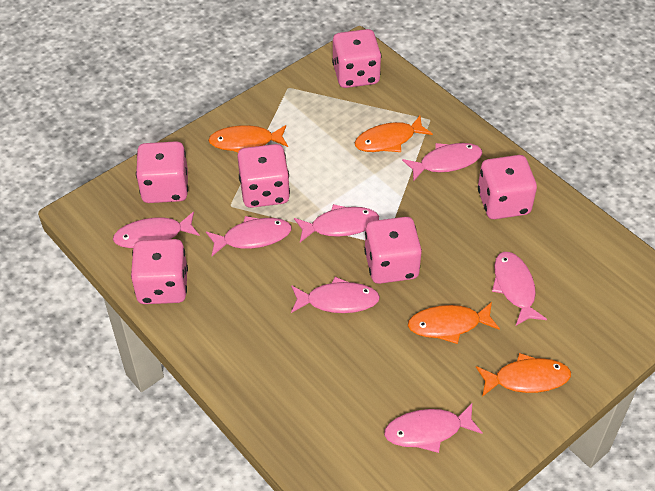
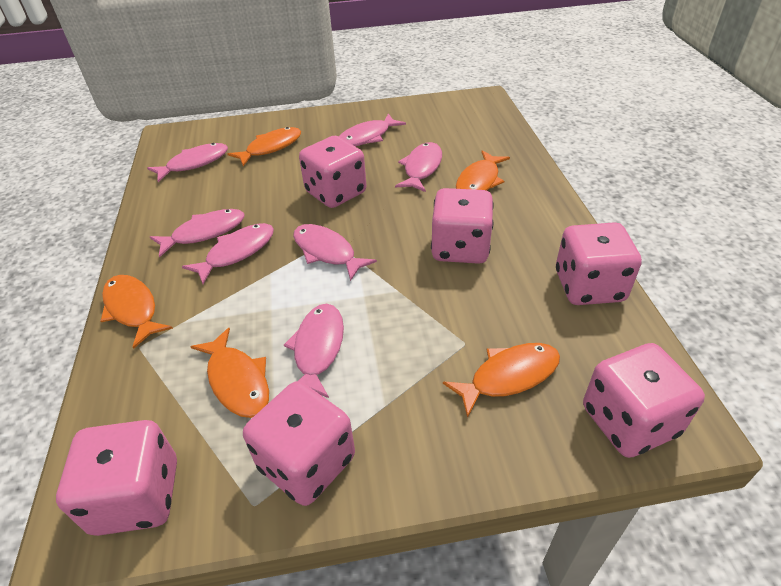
orange fish: [208,125,288,152] [355,116,433,152] [408,302,500,344] [476,353,571,397] = 4 -> [100,275,173,349] [190,328,269,418] [228,127,301,166] [443,343,560,418] [456,150,510,191] = 5

